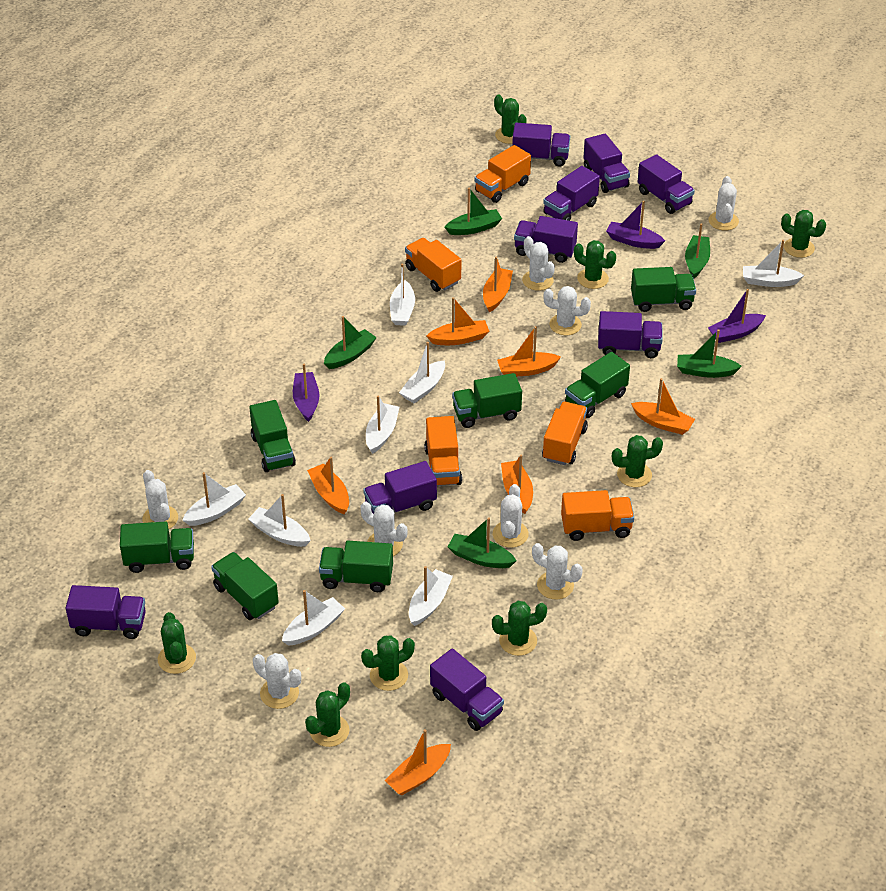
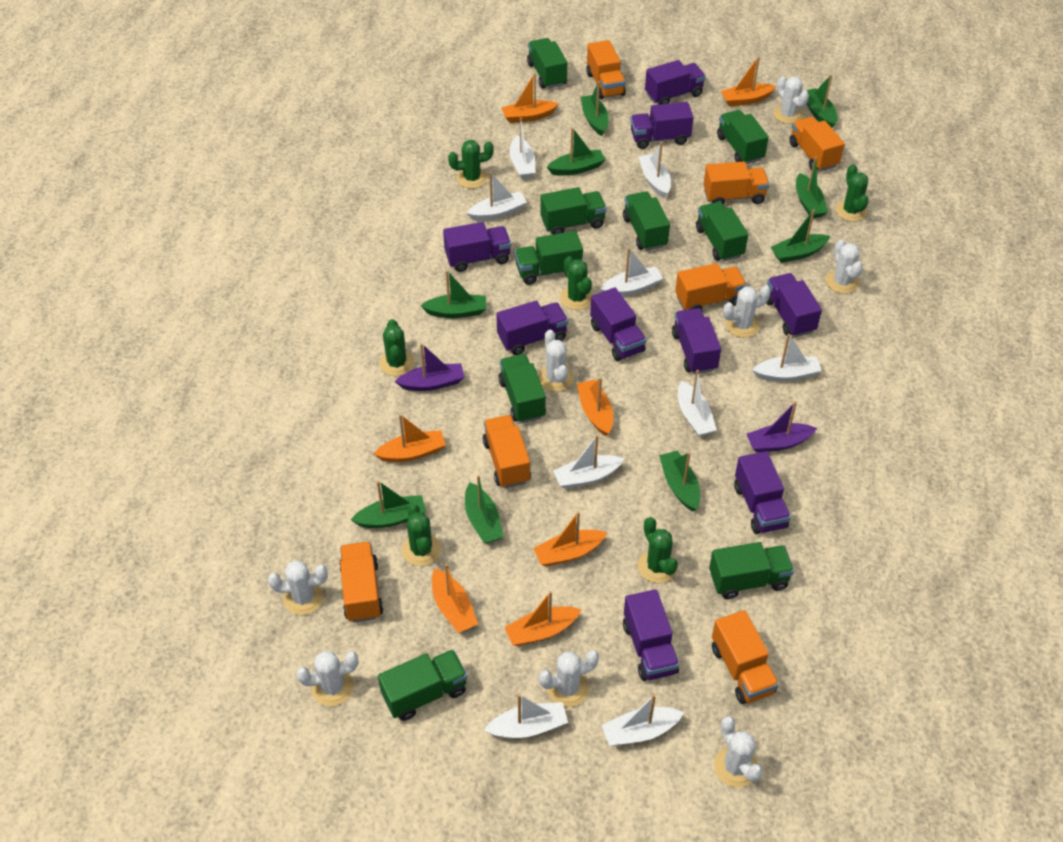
green boat: [324,316,377,369] [445,188,502,235] [448,518,516,568] [677,329,742,378] [685,223,710,279] = 5 -> [351,481,426,528] [420,270,487,318] [465,475,504,544] [547,127,606,176] [581,81,609,136] [659,450,700,512] [771,209,830,263] [796,156,828,218] [806,75,838,128] = 9
green cactus: [158,612,196,674] [305,682,350,747] [361,635,415,691] [492,601,547,656] [494,95,527,144] [574,240,616,289] [612,435,663,487] [781,210,826,258] = 8 -> [379,319,414,376] [402,504,441,566] [448,140,494,189] [560,256,593,310] [638,517,678,583] [835,164,869,222] = 6
green truck: [120,521,194,573] [211,552,279,620] [249,400,296,472] [319,541,393,592] [452,373,522,428] [565,352,630,418] [631,267,696,312] = 7 -> [378,649,467,721] [498,354,546,423] [515,231,583,285] [527,38,567,89] [540,187,607,235] [623,191,670,251] [696,202,748,261] [709,542,794,599] [717,110,769,164] = 9
orange truck: [405,238,461,292] [424,416,462,486] [475,145,531,203] [542,402,588,465] [561,490,634,541] = 5 -> [339,542,383,622] [483,415,531,488] [586,40,626,99] [675,263,747,310] [703,161,769,205] [712,610,779,704] [789,117,845,171] = 7
purple boat: [293,364,319,422] [606,201,665,249] [708,289,766,343] = 3 -> [395,343,464,391] [747,401,817,453] = 2
white boat: [182,472,246,526] [248,494,311,547] [282,590,345,646] [366,396,399,454] [390,264,415,326] [399,342,445,404] [409,566,453,626] [743,240,804,287] = 8 -> [467,172,527,221] [484,694,568,738] [509,118,535,179] [553,435,624,489] [600,248,663,296] [602,694,684,746] [639,142,671,198] [678,370,717,437] [752,334,821,382] = 9

